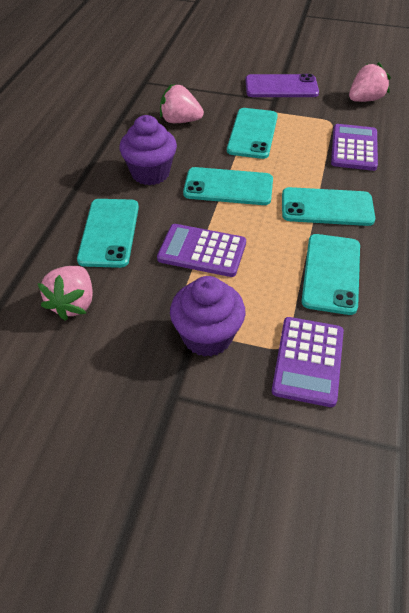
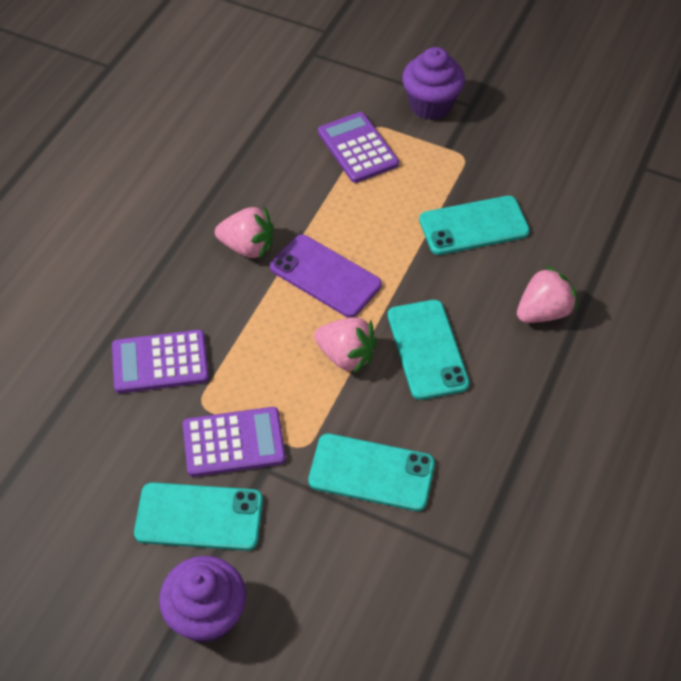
turquoise phone: [77,199,139,268] [183,167,273,205] [227,108,278,159] [282,187,375,226] [301,234,360,315] = 5 -> [134,482,263,551] [308,433,435,511] [388,300,470,400] [419,196,530,255] = 4

